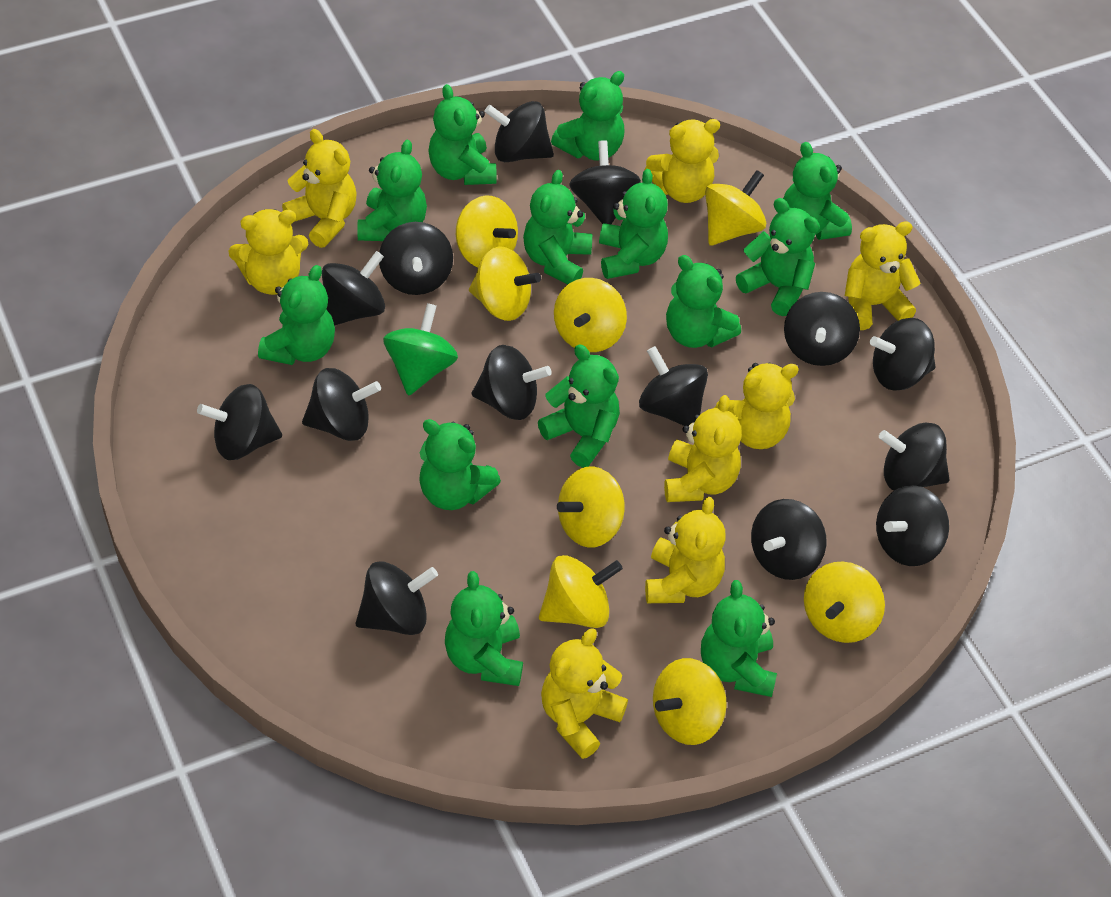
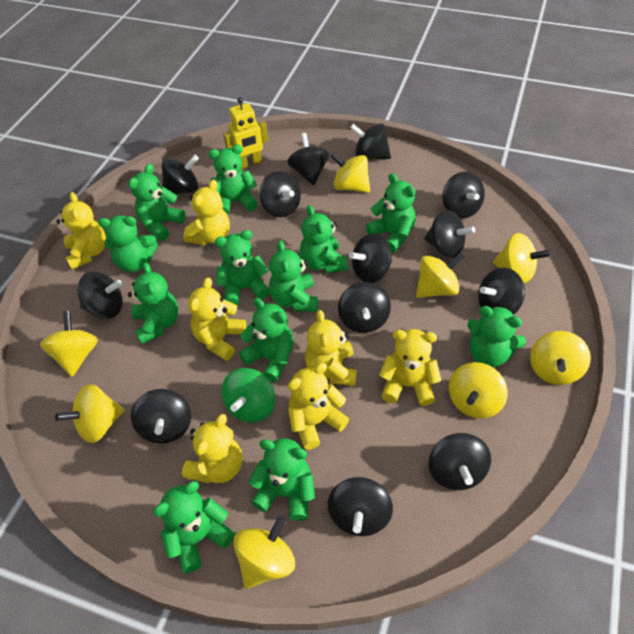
black spinning top: [197,384,282,460] [302,368,381,441] [322,251,385,326] [356,561,438,635] [379,222,453,295] [472,345,552,420] [485,101,554,162] [569,140,641,224] [639,346,708,426] [751,499,826,580] [784,292,860,366] [870,318,935,391] [876,485,949,566] [879,423,950,491] = 14 -> [77,272,123,319] [131,389,191,444] [161,155,199,194] [259,171,301,217] [287,133,330,185] [328,477,393,536] [338,282,391,333] [349,233,392,283] [350,123,391,159] [424,210,475,258] [429,433,491,490] [442,172,485,219] [478,268,525,315] = 13
green teddy bear: [258,265,335,365] [357,140,427,241] [419,419,501,510] [428,84,497,185] [445,571,523,686] [523,170,592,285] [538,344,620,468] [551,71,625,161] [599,169,668,279] [666,255,741,348] [701,580,777,697] [736,198,820,316] [783,142,852,240] = 13 -> [98,215,158,272] [128,262,178,344] [129,164,186,241] [153,481,235,573] [209,145,258,215] [215,230,270,305] [239,298,294,382] [249,438,315,521] [269,240,318,312] [300,205,348,273] [366,173,416,253] [467,306,526,367] = 12
yellow robot: none = 0 -> [223,97,268,169] = 1
yellow teddy bear: [228,209,309,295] [282,129,356,248] [541,628,628,759] [644,119,720,203] [645,497,726,603] [664,395,742,502] [714,363,799,449] [845,221,920,330] = 8 -> [56,192,106,269] [182,414,242,484] [183,180,230,245] [188,277,246,361] [288,363,349,450] [305,310,357,386] [379,329,441,406] = 7

